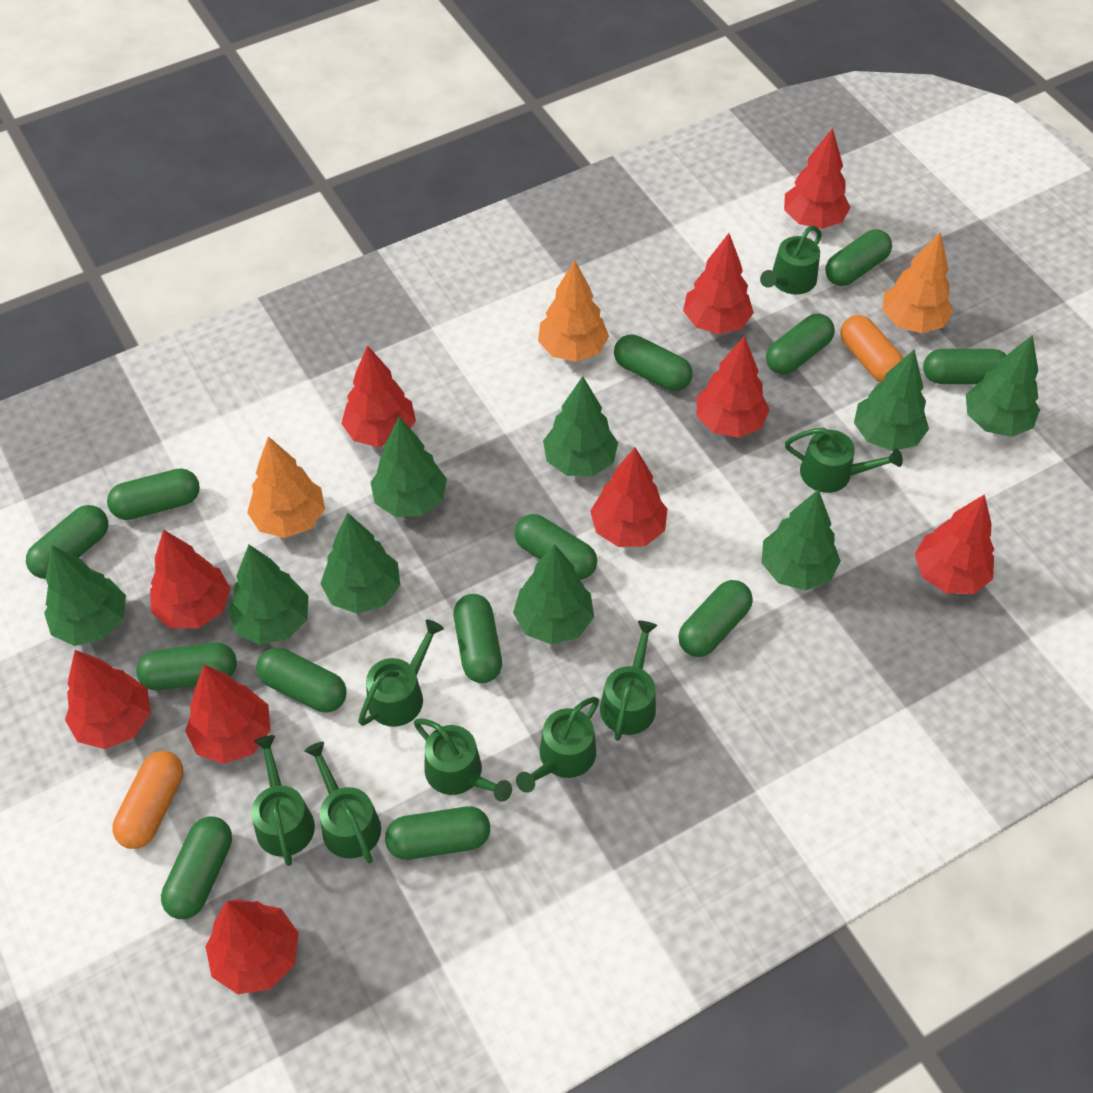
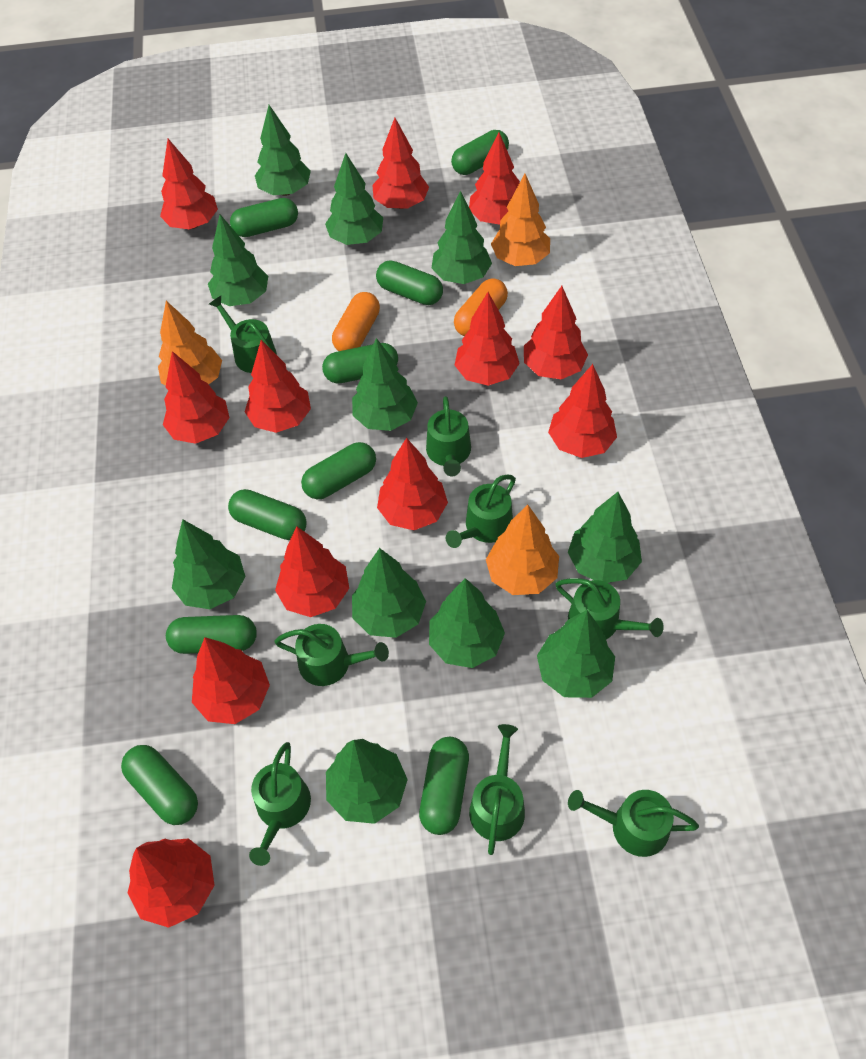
green capsule: [26,505,108,579] [107,468,200,520] [136,643,237,690] [161,817,232,919] [256,647,347,713] [385,806,490,860] [454,594,502,683] [514,514,597,580] [614,335,693,391] [678,580,753,657] [766,313,835,375] [826,229,892,286] [923,349,1006,384] = 13 -> [121,745,198,825] [166,615,257,654] [228,489,306,540] [230,198,298,237] [301,442,376,499] [322,343,398,383] [376,260,443,305] [419,737,469,835] [451,130,509,175] = 9
green tree: [44,545,126,646] [228,545,309,645] [320,513,400,614] [370,417,447,517] [513,544,594,645] [543,376,618,476] [762,489,841,591] [854,350,929,451] [966,335,1040,437] = 9 -> [172,519,245,609] [208,214,268,306] [255,105,311,196] [325,153,383,245] [326,739,408,824] [352,338,418,431] [352,548,426,638] [429,578,505,668] [432,191,492,284] [537,610,615,698] [568,492,642,583] = 11
red tree: [65,650,151,749] [150,529,231,628] [185,665,271,764] [205,899,299,994] [341,345,416,447] [590,447,668,547] [683,233,754,334] [697,336,770,438] [784,128,851,229] [915,494,994,594] = 10 -> [128,838,215,928] [160,139,218,229] [163,351,230,444] [192,637,270,724] [245,340,311,433] [275,527,349,617] [372,118,429,209] [377,438,448,530] [455,292,520,386] [469,132,520,225] [524,286,588,379] [548,364,617,458] = 12

